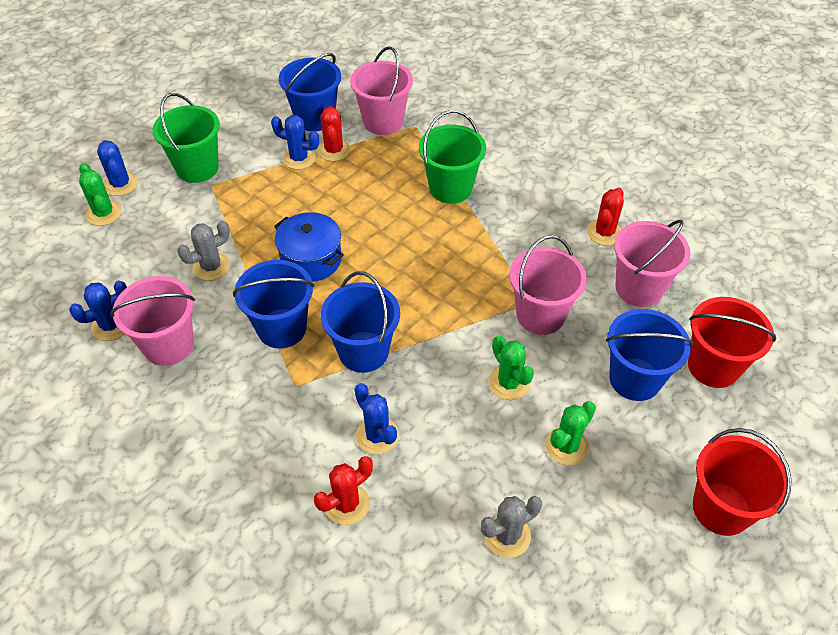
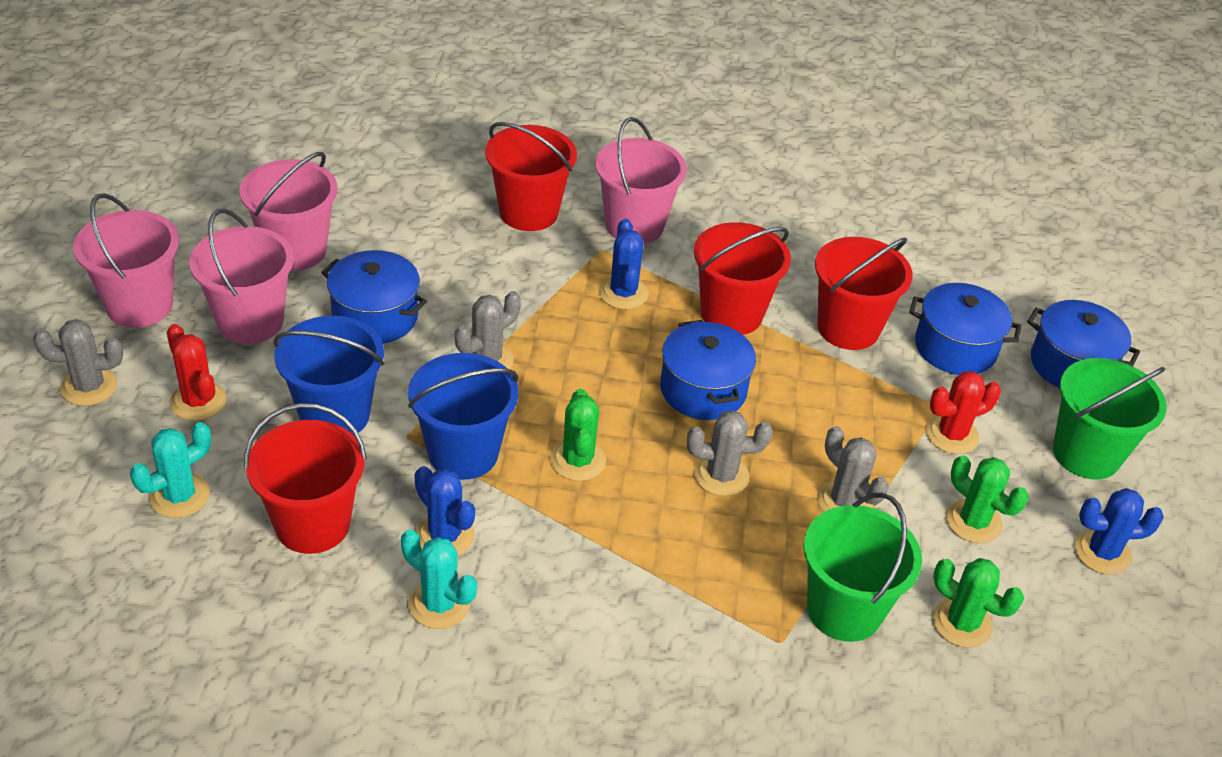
blue bucket: [233,260,314,349] [279,53,341,131] [321,271,400,373] [606,309,693,401] = 4 -> [273,316,385,435] [408,353,518,480] = 2
blue cactus: [69,280,127,341] [97,140,138,196] [271,115,319,170] [355,383,399,454] = 4 -> [414,466,475,556] [599,219,648,309] [1074,488,1164,575] = 3
blue pot: [274,212,344,282] = 1 -> [321,250,427,343] [660,320,756,420] [909,283,1021,375] [1027,300,1140,388] = 4
grey cactus: [177,221,230,281] [481,496,542,558] = 2 -> [33,319,123,406] [455,291,521,369] [687,410,773,496] [818,426,889,512] = 4
red bucket: [688,297,777,388] [693,428,792,536] = 2 -> [244,403,367,554] [485,122,577,231] [694,222,791,335] [815,237,912,350] = 4
red cactus: [314,456,373,525] [317,106,350,161] [587,188,624,246] = 3 -> [167,324,226,421] [926,371,1001,454] = 2
turquoise cactus: none = 0 -> [130,422,211,518] [401,529,477,629] = 2

